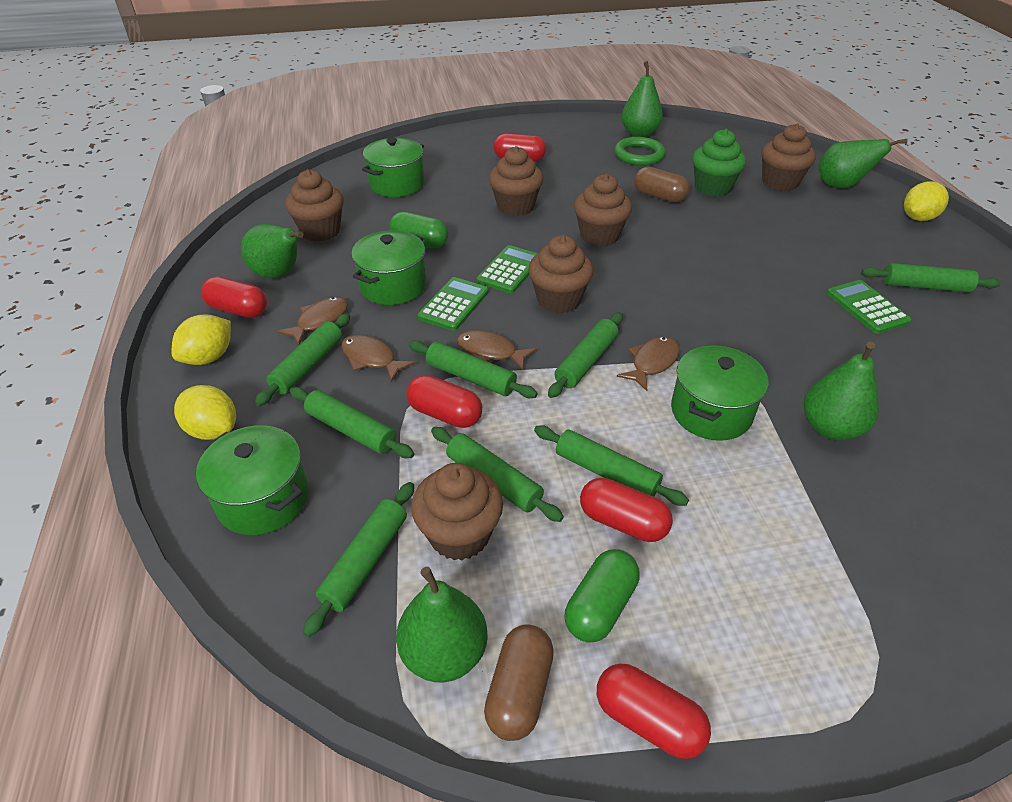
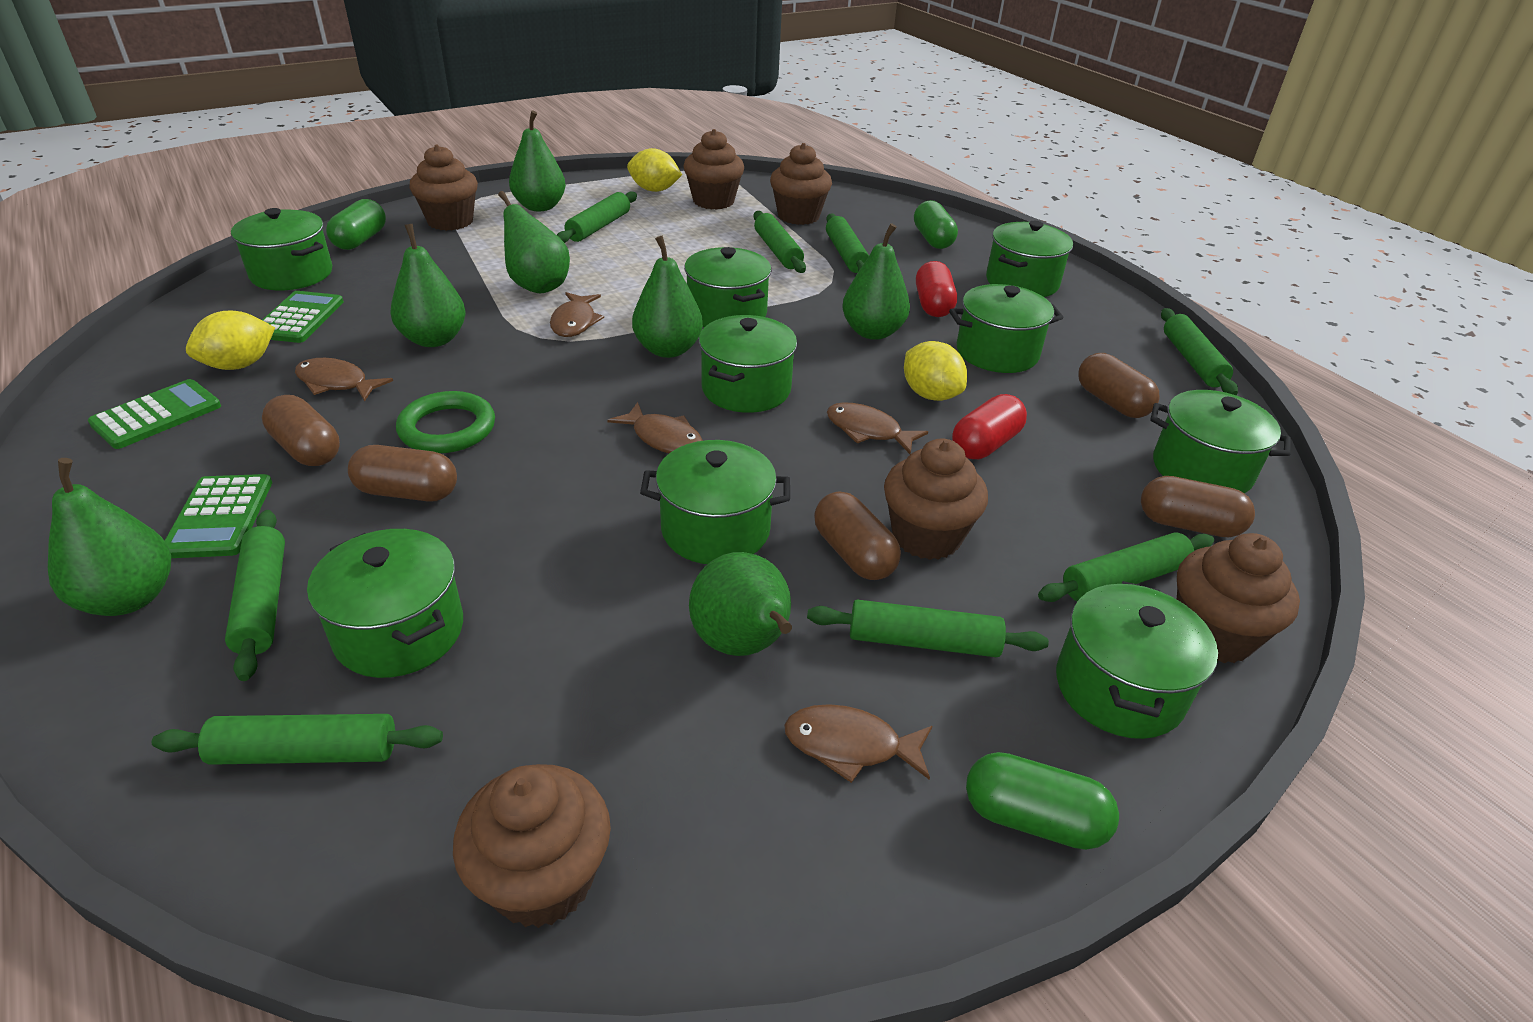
brown capsule: [484,624,554,741] [634,167,689,203] = 2 -> [262,395,340,466] [348,445,457,502] [814,491,901,580] [1078,353,1160,418] [1141,476,1255,537] = 5
brown fish: [277,297,348,345] [341,334,415,382] [457,330,537,370] [617,336,680,391] = 4 -> [295,358,393,402] [550,292,604,337] [607,402,703,453] [784,704,932,783] [827,402,928,454] = 5
green capsule: [389,212,448,248] [565,549,640,643] = 2 -> [326,199,386,250] [914,200,958,249] [966,752,1119,850] = 3
green cupcake: [692,129,746,197] = 1 -> none = 0
green pear: [241,224,304,278] [396,567,488,682] [621,61,663,137] [804,342,879,440] [819,138,908,188] = 5 -> [48,458,171,616] [391,224,466,347] [498,191,570,293] [509,110,566,211] [632,236,703,358] [689,552,792,656] [842,223,910,340] = 7
green pot: [196,425,309,535] [352,230,426,305] [362,138,424,197] [671,345,768,441] = 4 -> [231,208,332,290] [307,529,463,678] [640,440,790,564] [684,247,771,327] [699,315,797,413] [949,284,1064,373] [986,221,1073,297] [1056,581,1218,739] [1150,390,1291,494] = 9
red capsule: [201,276,267,318] [406,375,482,428] [494,134,546,161] [580,478,673,542] [597,664,711,759] = 5 -> [916,261,957,317] [952,394,1027,459] = 2

